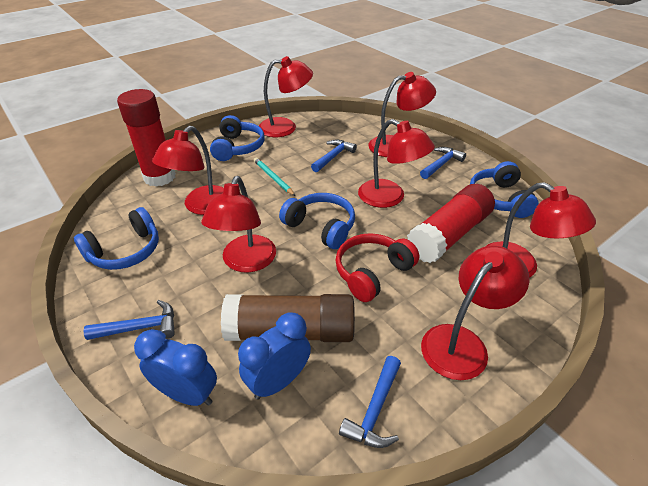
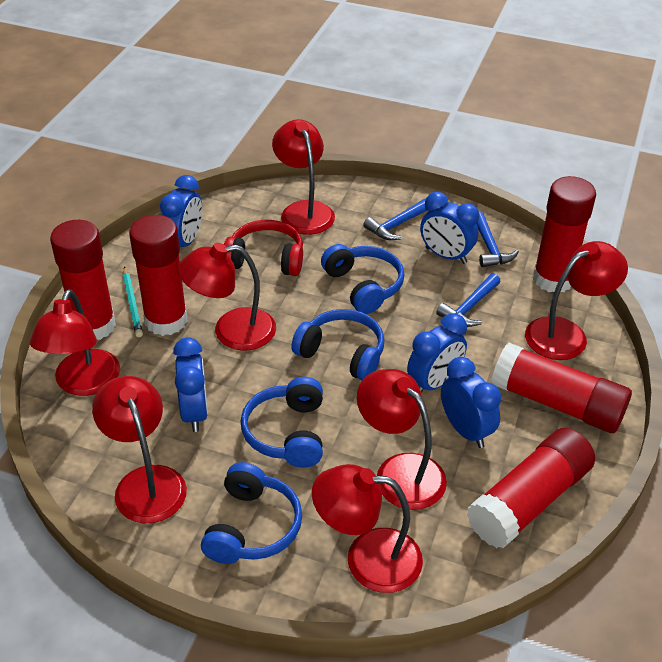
blue clock: [134,329,217,406] [238,313,311,399] = 2 -> [160,175,202,247] [173,338,208,432] [407,313,467,393] [420,192,479,264] [441,357,501,448] = 5
blue hammer: [83,300,175,340] [311,140,357,172] [339,356,401,448] [420,147,466,179] = 4 -> [363,199,428,240] [436,273,501,327] [477,212,519,267] = 3
brown glue stick: [221,294,355,342] = 1 -> none = 0
red glue stick: [117,89,176,187] [407,184,495,263] = 2 -> [50,220,116,340] [129,215,188,336] [467,428,595,548] [492,343,632,433] [533,176,596,292] = 5

